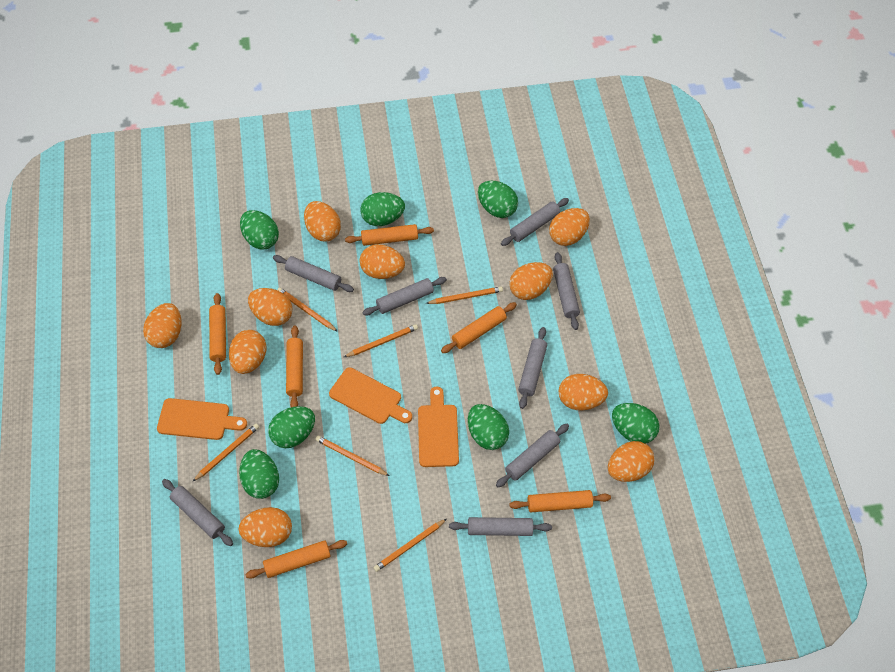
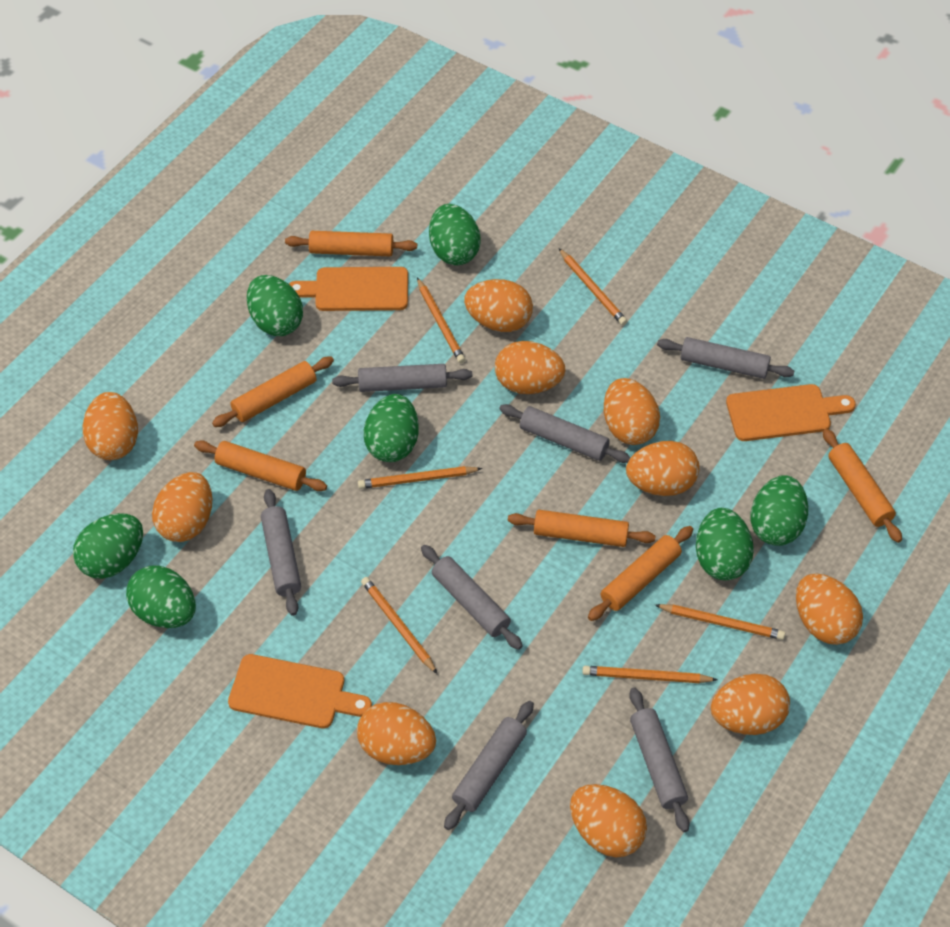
grey rolling pin: [162,479,233,546] [273,255,354,292] [362,277,447,315] [449,517,552,536] [496,424,569,487] [501,198,569,246] [518,327,547,409] [553,252,580,330] = 8 -> [261,489,301,616] [332,364,472,392] [421,545,523,650] [444,701,534,830] [499,404,631,463] [629,687,689,832] [657,337,794,379] = 7

